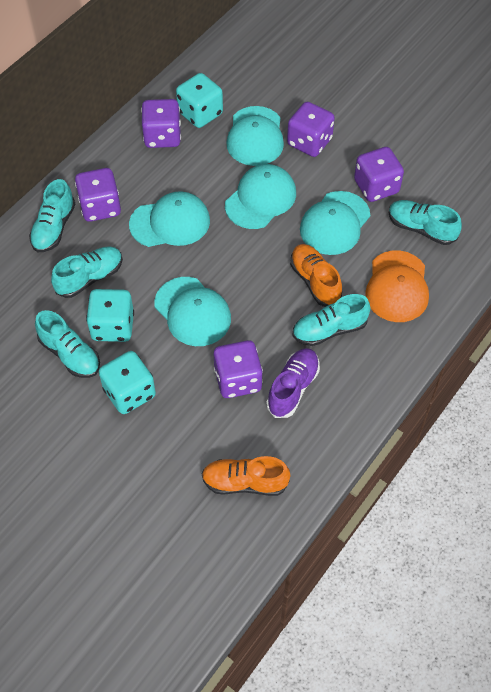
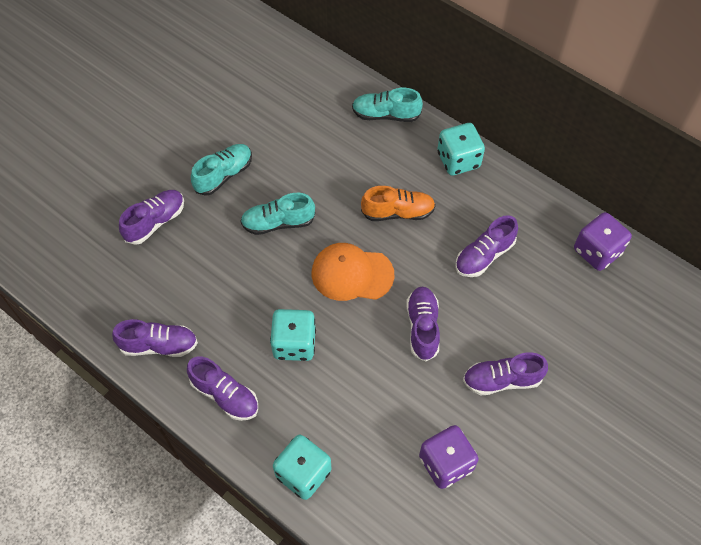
orange shoe: [202,456,290,496] [290,244,342,307] = 2 -> [361,186,436,221] = 1
purple dice: [75,168,121,222] [141,99,181,148] [214,340,263,398] [287,102,335,157] [354,147,404,202] = 5 -> [419,425,478,489] [574,212,632,271] = 2
purple shoe: [266,348,320,418] = 1 -> [112,319,198,357] [119,190,184,245] [187,357,258,421] [406,287,440,362] [455,215,518,277] [463,352,548,395] = 6
turquoise cap: [129,191,210,247] [154,277,231,346] [225,164,296,229] [226,106,284,166] [300,191,370,255] = 5 -> none = 0
turquoise shoe: [29,179,76,252] [35,310,100,378] [51,247,123,298] [292,294,371,346] [389,200,462,245] = 5 -> [191,144,252,196] [240,193,315,235] [352,88,423,122] = 3

